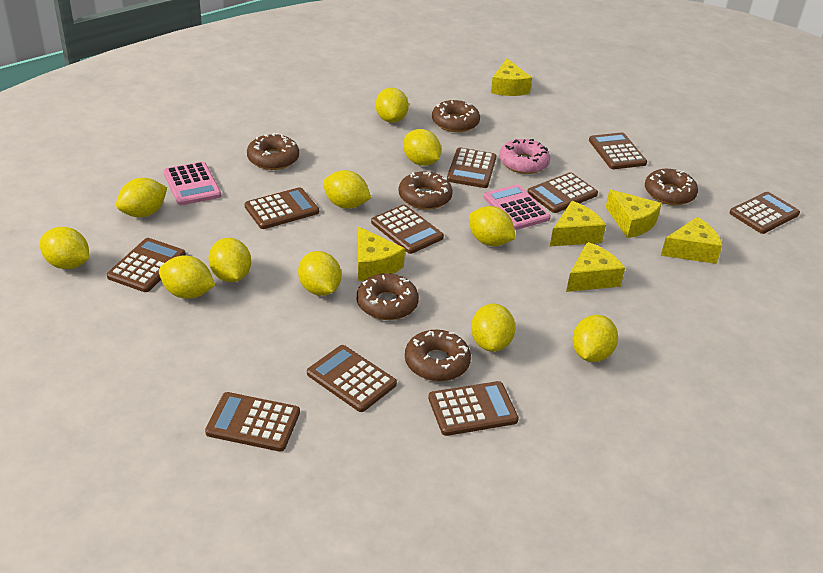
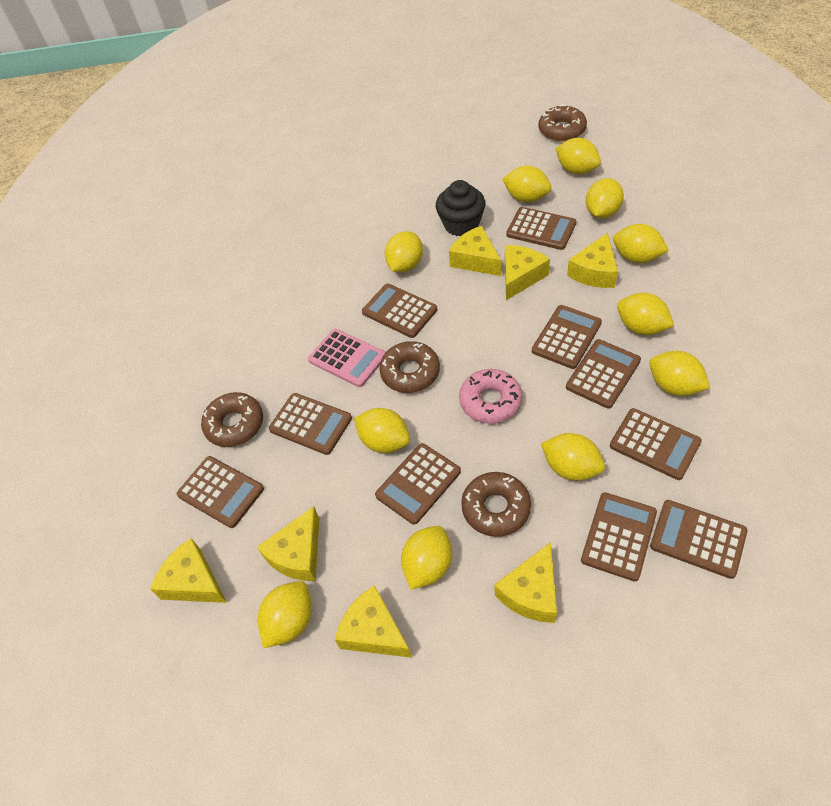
black cupcake: none = 0 -> [436,180,486,236] = 1
brown donut: [247,133,299,170] [357,273,419,320] [398,172,453,210] [405,330,471,381] [432,100,480,132] [645,169,698,205] = 6 -> [201,392,263,447] [379,341,440,393] [461,472,531,537] [538,104,587,141] = 4
pink calculator: [163,162,221,205] [483,184,551,230] = 2 -> [308,329,386,387] = 1
yellow cheese: [358,226,405,281] [491,59,532,96] [550,201,606,246] [566,242,625,292] [606,189,662,238] [661,217,722,264] = 6 -> [150,538,227,603] [257,506,319,581] [335,585,412,658] [449,226,501,276] [495,542,557,623] [505,245,550,300] [567,233,618,288] = 7

